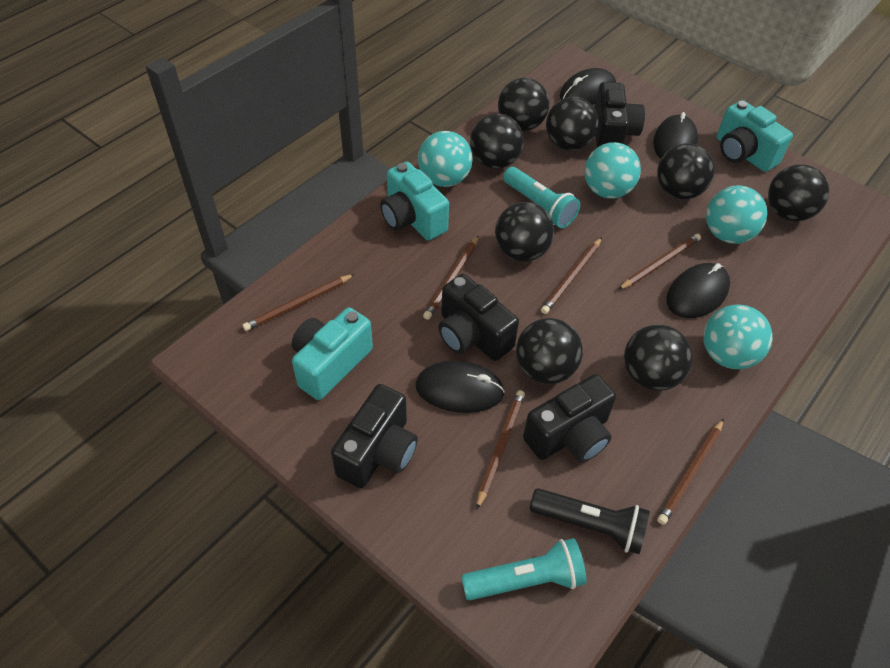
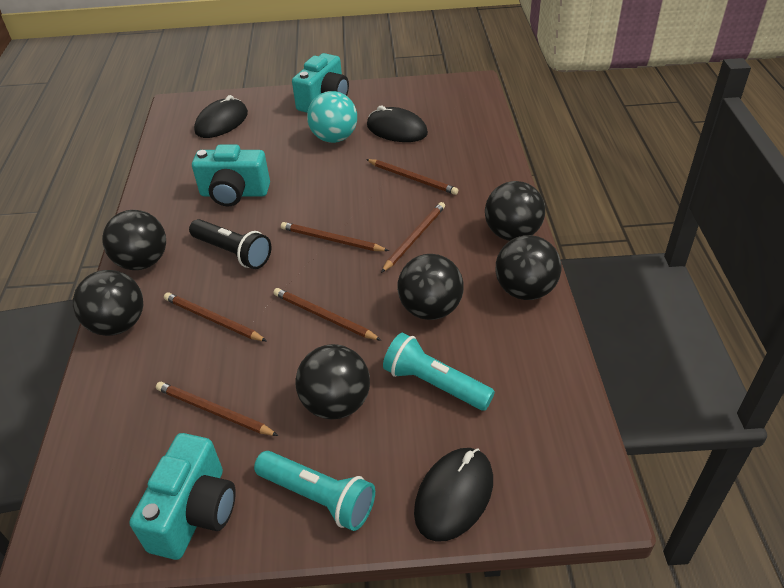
black ball: [470,113,524,169] [495,202,554,261] [498,78,549,131] [516,318,583,384] [546,97,599,151] [624,324,693,391] [657,143,715,199] [768,165,829,221] = 8 -> [73,270,143,336] [102,210,166,270] [295,344,370,419] [397,254,464,320] [485,181,545,241] [496,235,561,300] = 6
black camera: [331,384,418,488] [438,274,519,361] [523,374,616,463] [595,82,645,148] = 4 -> none = 0
black mouse: [416,361,505,413] [560,68,616,105] [653,112,698,159] [667,263,730,318] = 4 -> [194,95,248,138] [367,106,428,142] [414,448,493,542] = 3
turquoise ball: [418,131,473,187] [584,142,641,199] [703,305,773,369] [706,186,767,244] = 4 -> [307,91,357,143] = 1

